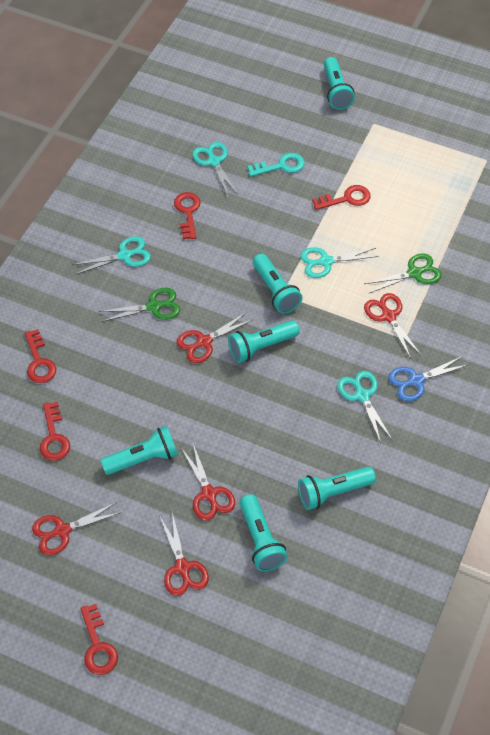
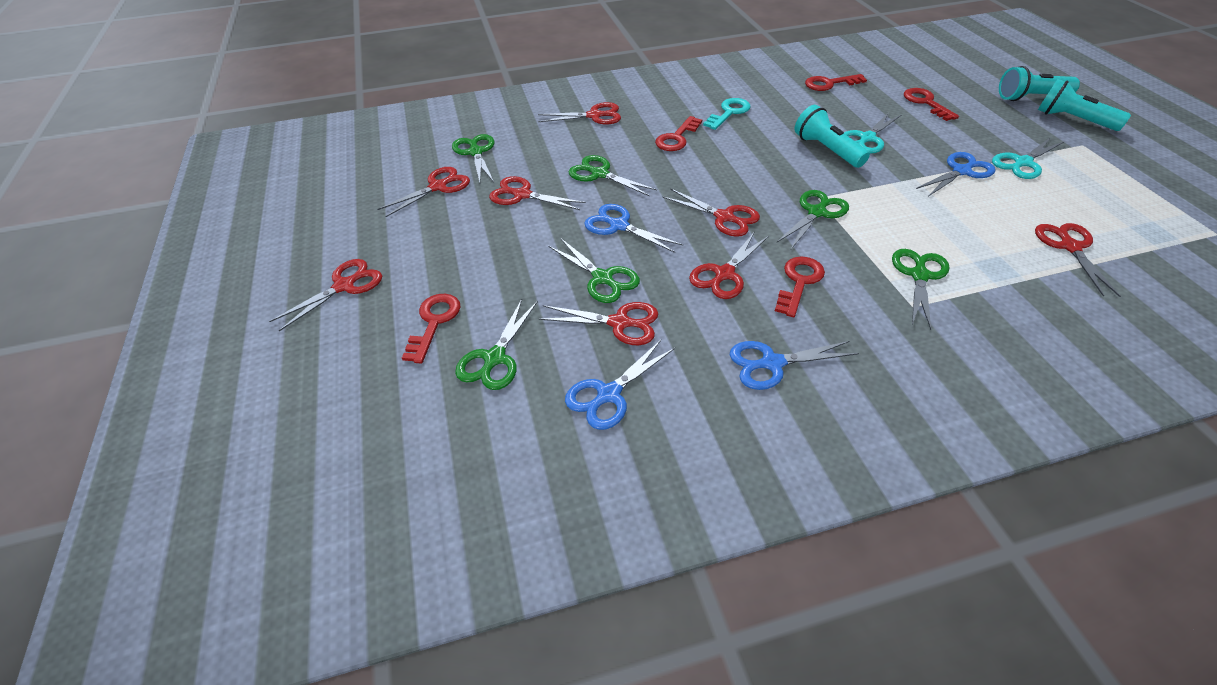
blue scissors: [388,356,468,401] = 1 -> [565,340,675,430] [584,204,683,253] [730,341,859,390] [916,152,996,197] = 4
green scissors: [99,287,180,322] [364,254,442,293] = 2 -> [452,134,494,182] [455,299,537,390] [548,238,640,303] [569,155,657,196] [777,190,849,249] [892,249,950,330] = 6
red scissors: [32,502,122,555] [159,513,209,596] [177,312,254,363] [182,444,235,520] [364,293,421,359] = 5 -> [269,259,382,331] [377,167,470,217] [489,176,586,210] [538,102,621,124] [539,302,658,345] [662,188,760,237] [689,231,769,299] [1035,223,1121,297] = 8
turquoise flashlight: [101,426,178,475] [228,320,300,363] [240,494,288,571] [253,254,302,314] [298,467,376,510] [324,57,355,110] = 6 -> [795,105,870,168] [999,66,1080,101] [1038,79,1131,131] = 3
turquoise scissors: [72,236,151,275] [193,142,238,196] [300,247,379,278] [338,371,392,443] = 4 -> [844,112,901,154] [992,137,1065,179] = 2

